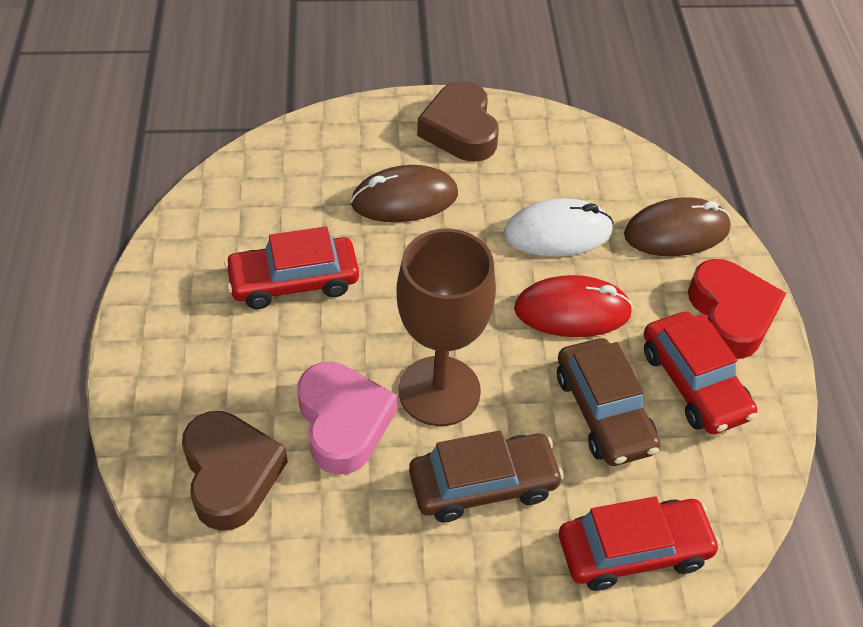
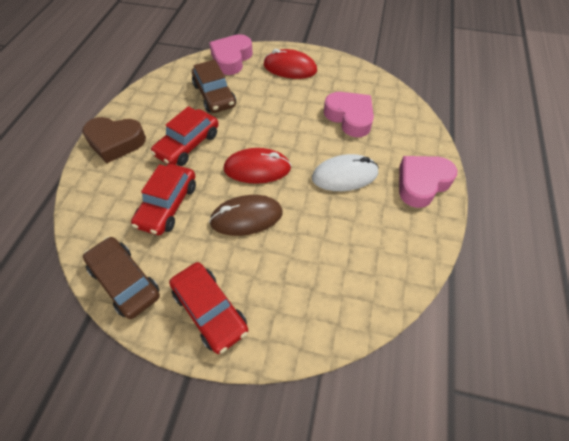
brown goblet: [397,229,496,426] = 1 -> none = 0
brown heart: [182,411,288,531] [417,81,499,162] = 2 -> [82,117,146,163] = 1
brown mouse: [351,165,458,222] [624,197,731,256] = 2 -> [209,195,282,236] = 1
pink heart: [297,362,397,475] = 1 -> [209,34,253,75] [324,92,374,137] [399,156,457,208] = 3
red heart: [688,259,786,359] = 1 -> none = 0
red mouse: [514,275,633,337] = 1 -> [224,148,291,184] [264,49,317,79] = 2

